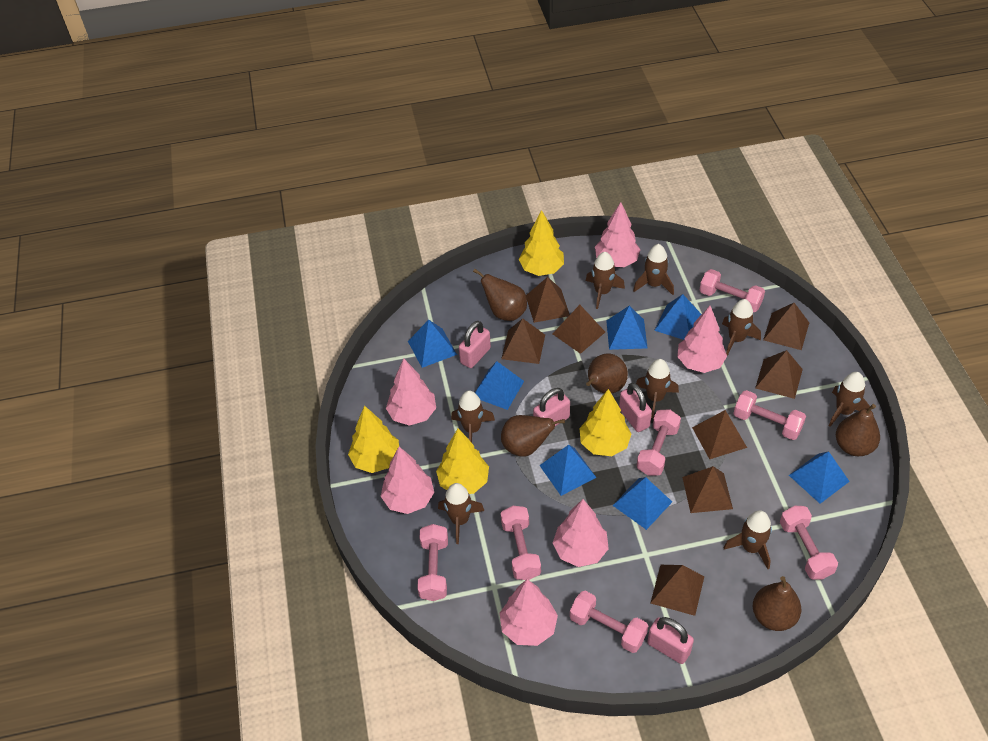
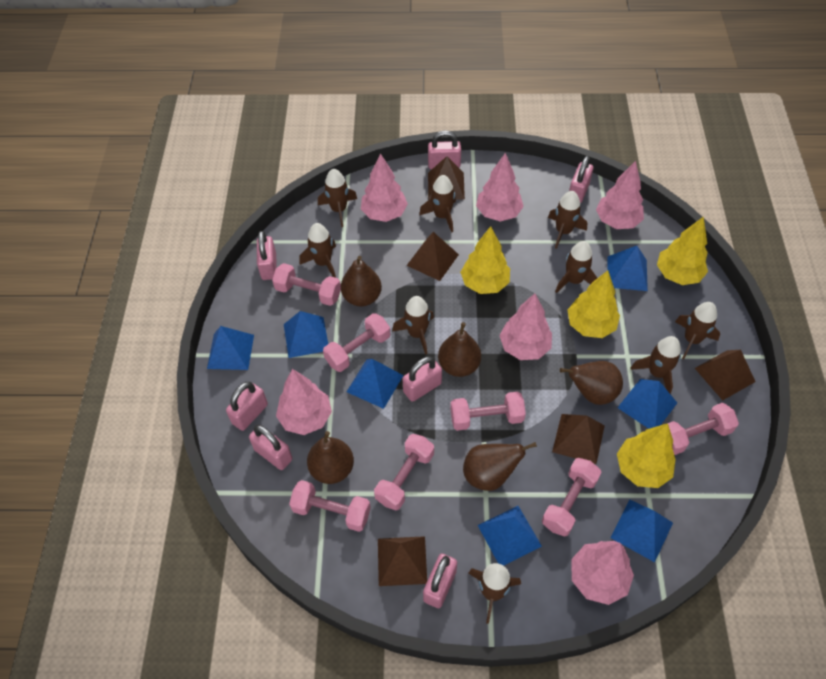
brown pyramid: [501,318,545,364] [526,277,570,323] [553,305,605,354] [650,565,704,616] [682,466,733,513] [692,410,747,459] [755,350,803,399] [763,303,809,350] = 8 -> [378,536,427,586] [407,232,459,281] [428,156,465,200] [552,414,605,464] [695,350,755,400] = 5
brown rocket: [438,483,484,544] [451,390,495,443] [586,252,625,309] [633,244,674,295] [636,359,679,418] [722,299,761,356] [724,510,772,569] [829,372,870,427] = 8 -> [299,223,336,278] [318,169,357,227] [392,296,434,355] [419,175,456,232] [468,563,521,624] [548,191,587,249] [555,241,597,293] [630,336,681,394] [675,302,720,359] = 9
pink padlock: [459,321,491,368] [533,388,570,426] [619,383,652,432] [647,617,694,664] = 4 -> [226,382,268,431] [249,425,292,470] [257,231,277,280] [403,356,442,402] [423,554,457,608] [428,130,461,169] [569,156,594,204] = 7

